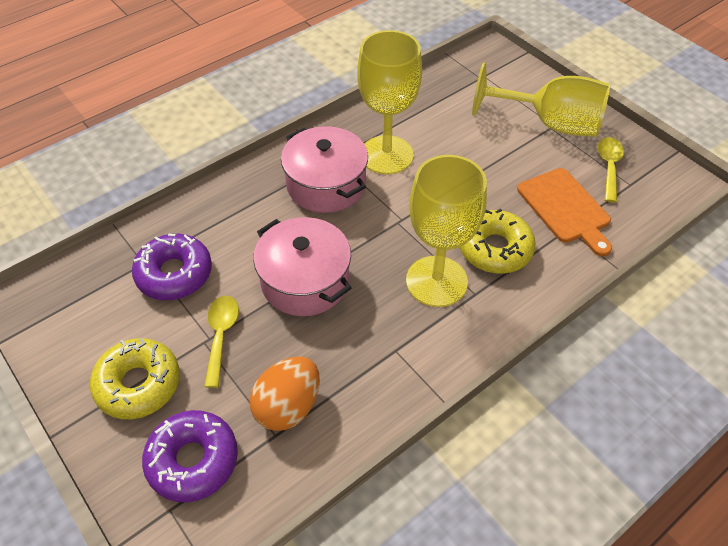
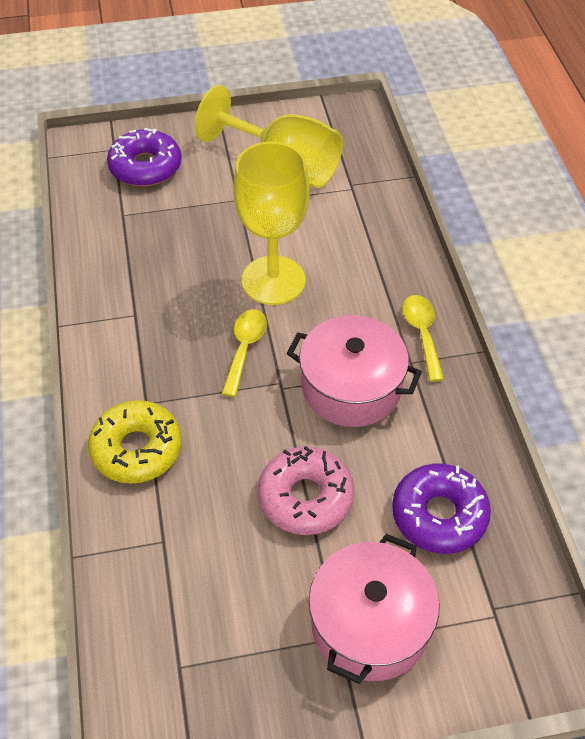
orange cutting board: [517,168,612,257] = 1 -> none = 0
orange egg: [249,356,320,431] = 1 -> none = 0
pink donut: none = 0 -> [258,446,354,535] = 1
yellow donut: [90,338,180,419] [460,209,536,274] = 2 -> [88,400,182,484] = 1
yellow goblet: [357,30,422,174] [406,155,487,307] [472,63,610,137] = 3 -> [195,85,343,188] [233,142,310,305] = 2

